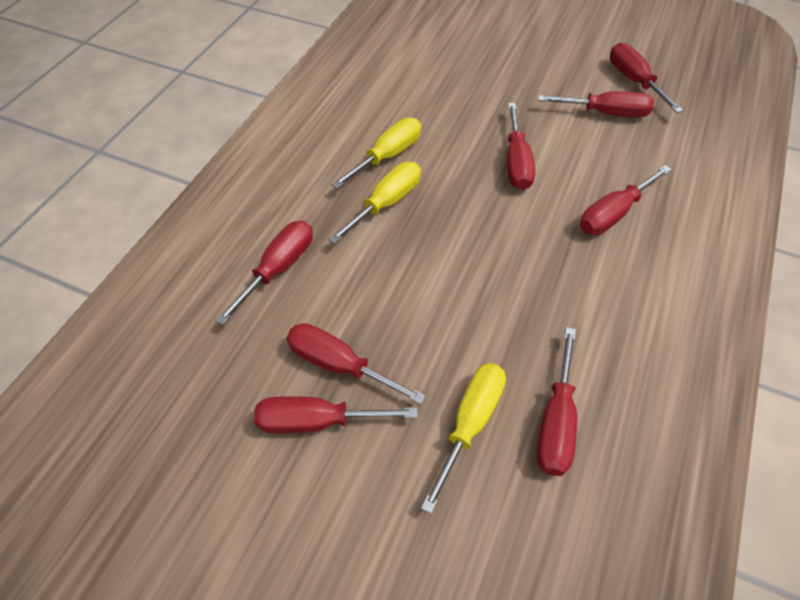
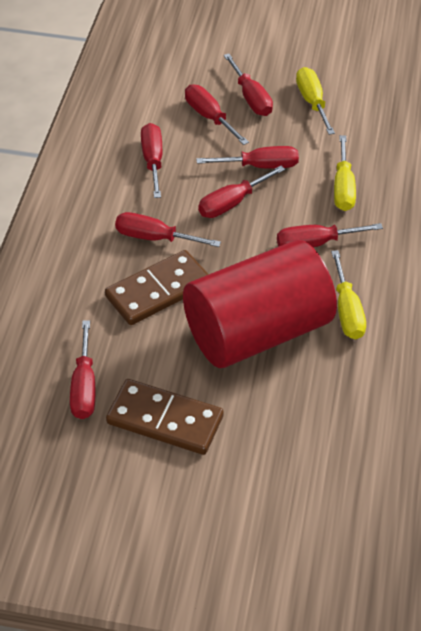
brown domino: none = 0 -> [105,250,209,325] [106,379,224,455] = 2
red cylinder: none = 0 -> [183,240,337,368] = 1

